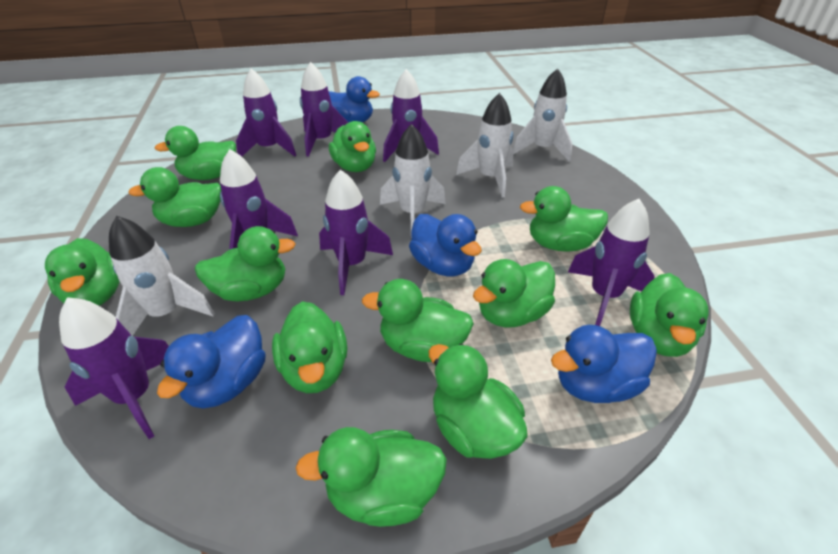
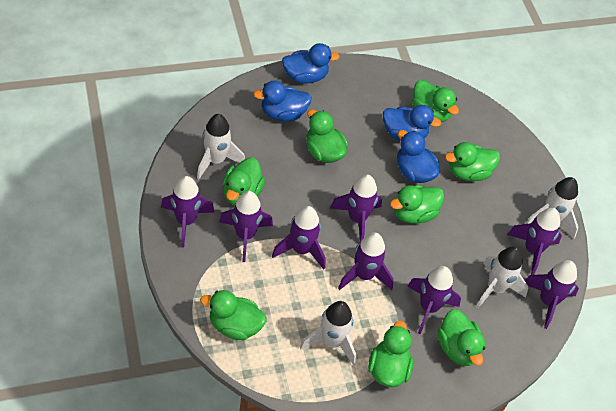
green duck: [45,238,120,306] [128,167,221,227] [155,126,236,180] [195,226,296,301] [272,302,347,393] [295,427,447,527] [329,121,376,172] [362,279,474,362] [429,344,528,459] [473,259,555,327] [520,186,608,252] [630,273,709,357] = 12 -> [200,290,266,340] [223,158,265,205] [306,110,348,163] [368,321,413,387] [390,185,444,224] [412,80,459,122] [438,309,485,366] [445,142,500,181] = 8
purple rocket: [59,297,169,439] [220,149,298,249] [236,69,296,157] [300,62,349,157] [319,170,393,295] [383,69,439,162] [568,199,655,326] = 7 -> [161,176,215,247] [219,191,273,262] [272,206,326,270] [330,174,382,243] [338,232,394,290] [407,266,461,334] [507,208,562,275] [525,260,579,329] = 8

